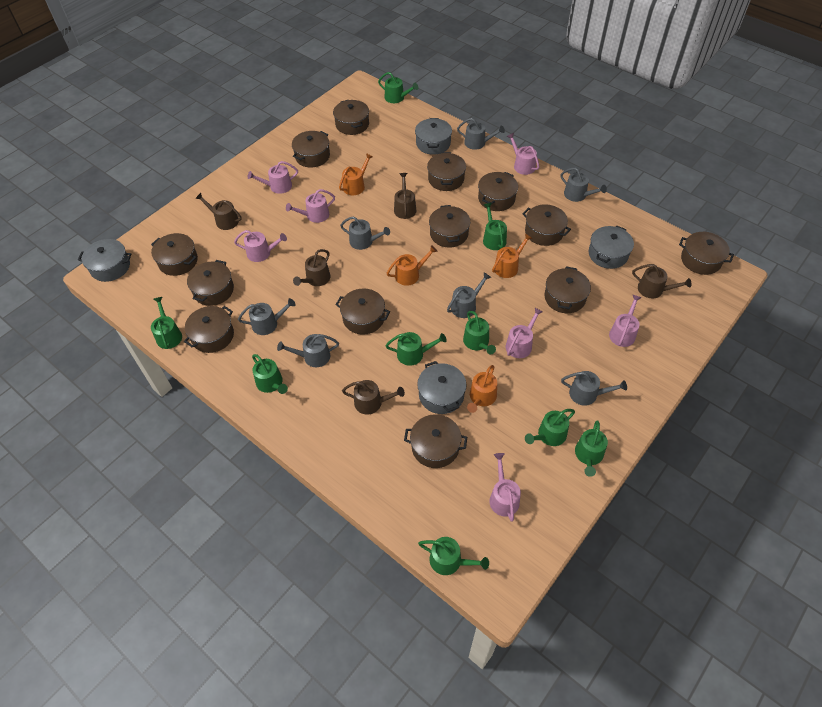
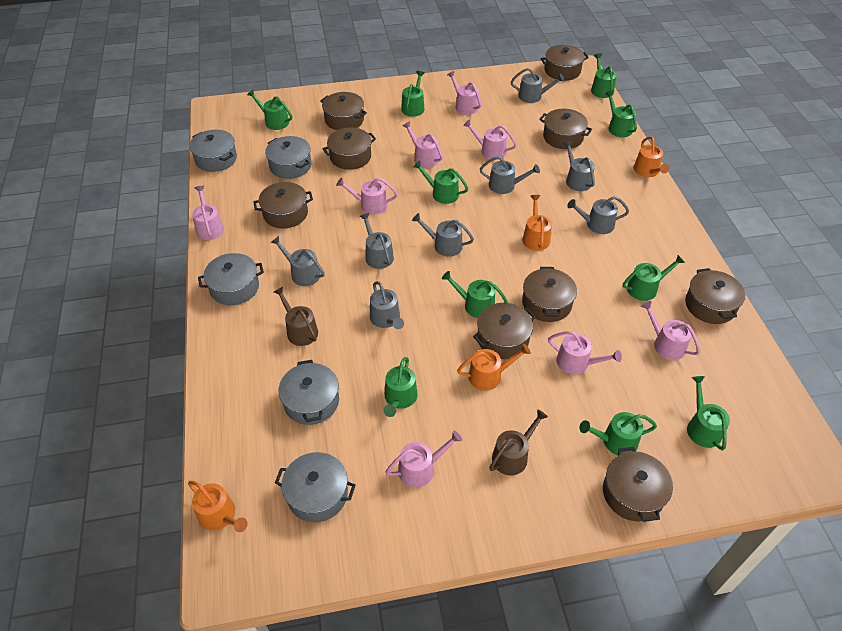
brown pot: [151,233,198,276] [184,306,234,353] [187,260,234,306] [292,131,330,168] [333,100,369,135] [336,289,390,335] [404,414,467,468] [427,152,466,191] [429,205,470,248] [478,172,518,211] [522,204,571,246] [544,266,591,313] [679,232,734,275] = 13 -> [253,182,313,228] [320,92,367,130] [323,128,376,170] [473,303,536,359] [522,267,577,322] [539,109,592,149] [541,45,589,81] [603,447,673,522] [685,268,745,324] = 9
brown watering can: [195,193,242,230] [293,249,331,286] [342,380,405,415] [394,173,416,219] [632,264,692,299] = 5 -> [274,287,318,346] [489,409,548,475] = 2
green watering can: [151,297,182,349] [252,354,288,394] [378,72,418,103] [386,332,447,366] [418,537,489,575] [463,311,496,354] [483,203,507,250] [525,409,575,446] [575,420,608,477] = 9 -> [247,89,292,130] [384,357,418,417] [401,71,425,117] [413,161,468,204] [442,271,508,318] [579,412,657,455] [591,53,617,98] [605,91,637,137] [623,255,685,301] [687,376,730,451] = 10
grey pot: [78,239,131,282] [415,118,452,155] [417,361,467,414] [589,226,634,269] = 4 -> [189,130,237,172] [198,253,264,305] [265,136,311,179] [275,452,356,522] [279,360,339,425] = 5
grey watering can: [238,298,296,335] [277,334,339,367] [340,216,390,250] [447,272,491,318] [457,118,505,150] [560,168,607,202] [561,371,627,406] = 7 -> [271,236,325,286] [360,213,394,269] [370,281,404,329] [412,213,474,257] [480,156,540,194] [511,68,564,103] [563,141,595,191] [567,196,629,234] = 8
pink watering can: [234,230,287,262] [248,161,298,194] [286,189,335,223] [489,453,521,522] [506,308,543,358] [507,133,539,175] [609,295,642,347] = 7 -> [192,186,224,240] [336,178,398,215] [385,431,462,488] [403,121,443,168] [447,71,481,115] [463,119,517,160] [548,331,622,374] [641,301,700,360] = 8

